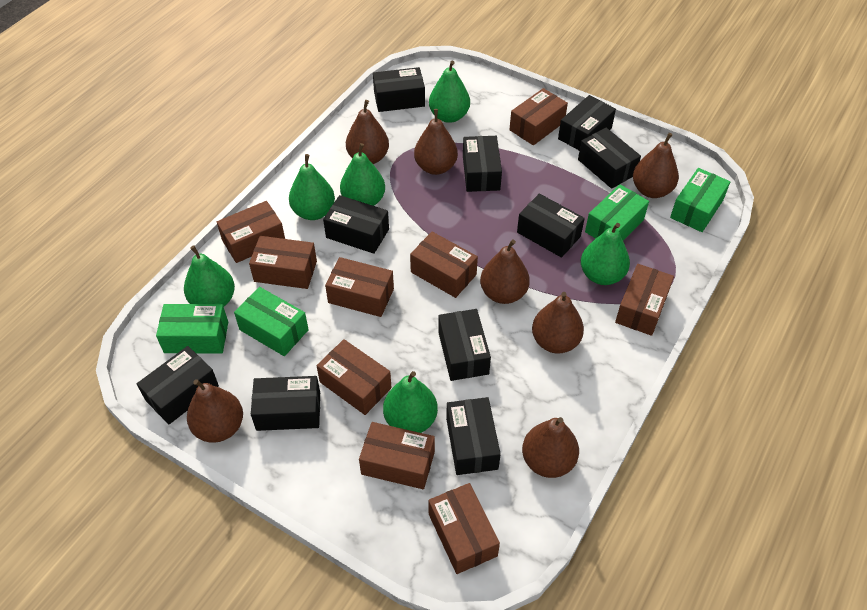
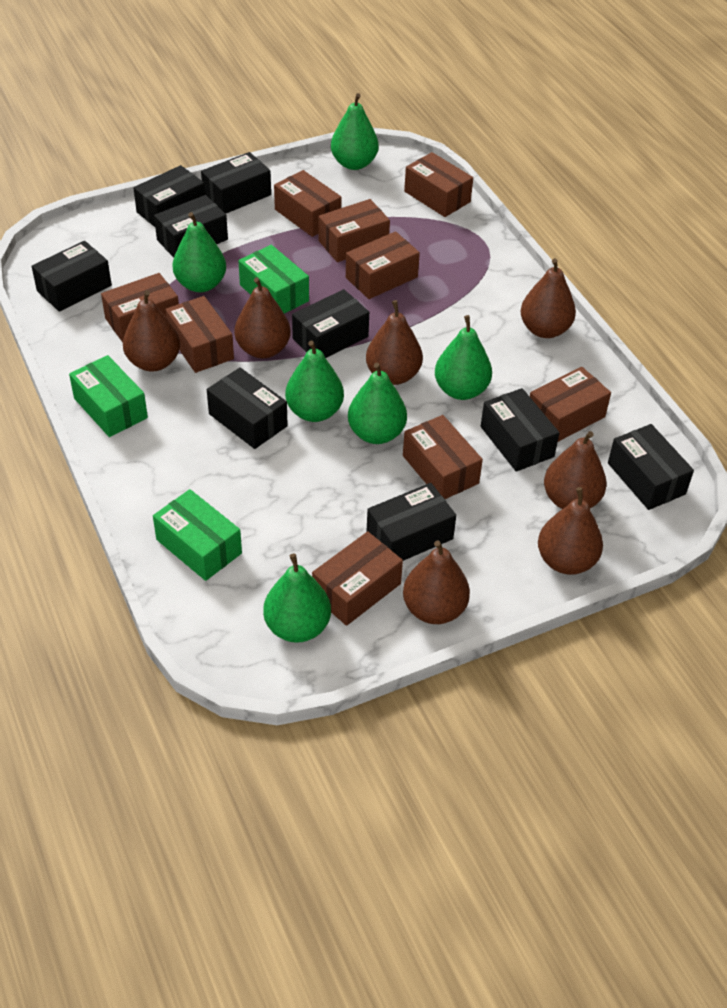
black box: [137,346,219,424] [251,376,320,431] [323,195,389,254] [373,67,425,112] [438,309,491,381] [446,397,501,475] [463,136,502,192] [517,194,585,258] [558,95,616,151] [578,128,641,189] = 10 -> [32,241,112,312] [133,165,205,227] [154,195,228,257] [201,152,271,214] [207,367,288,449] [292,289,369,358] [366,483,456,561] [481,388,559,472] [608,424,694,510] = 9
green box: [156,304,228,354] [234,287,309,356] [585,184,649,240] [670,168,730,232] = 4 -> [69,355,148,437] [153,489,242,581] [238,245,309,314] = 3

